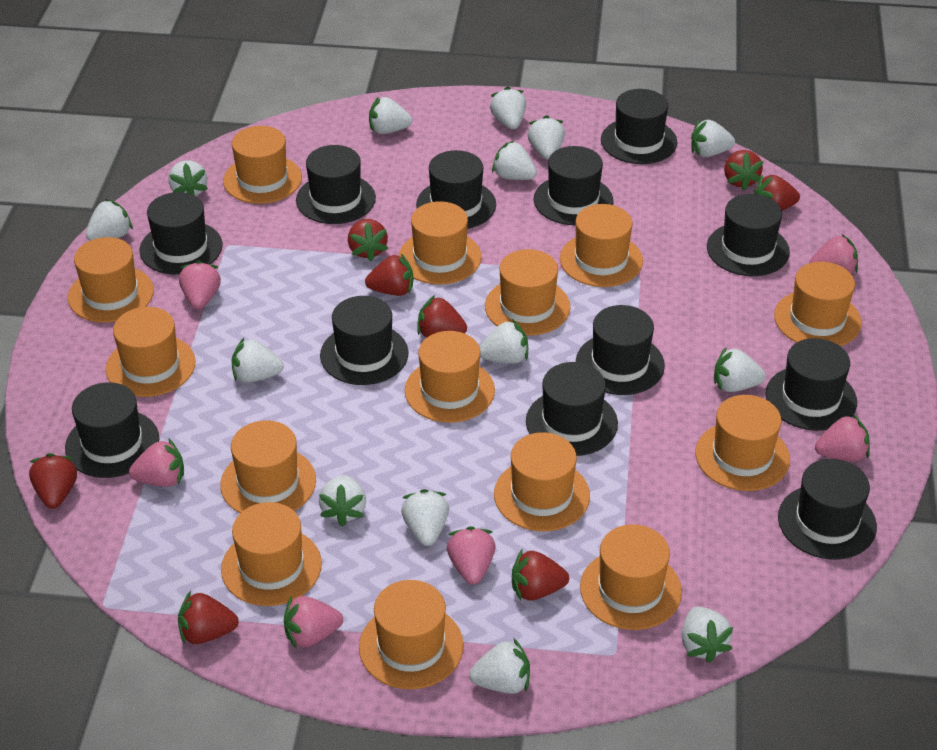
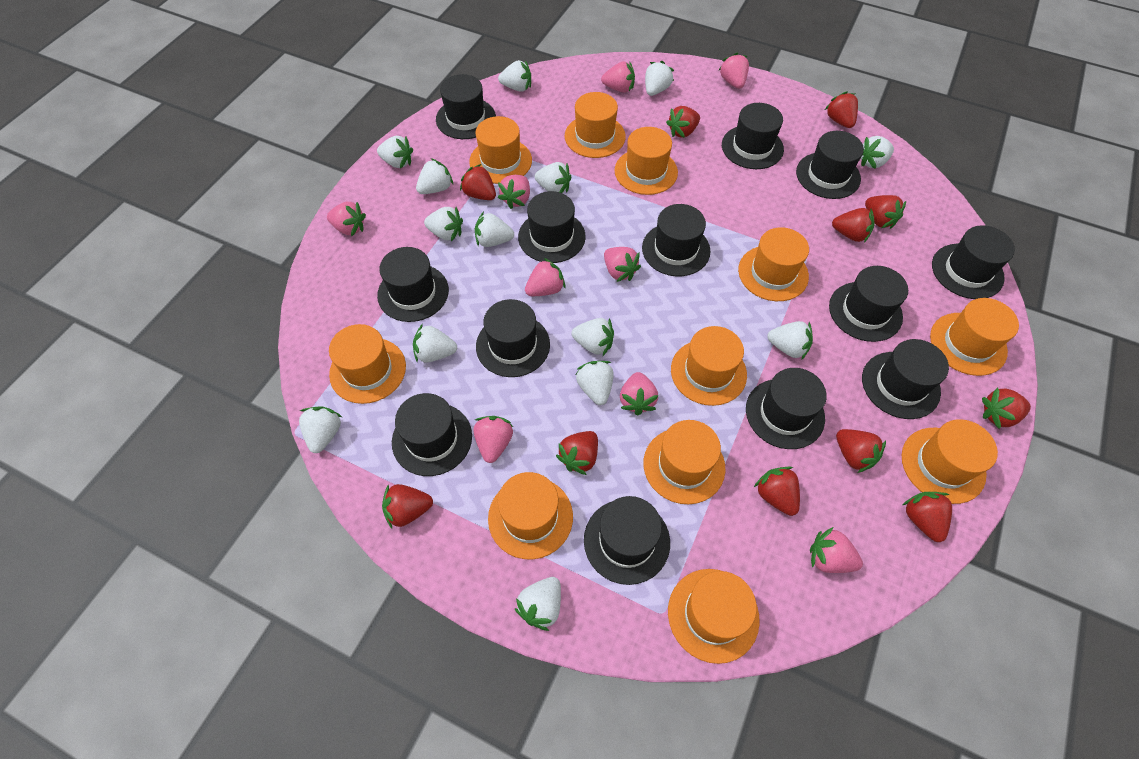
black hat: [65,382,160,478] [139,192,223,275] [296,145,376,224] [320,296,409,385] [416,150,496,229] [526,362,618,456] [534,146,613,225] [576,305,665,395] [601,89,677,164] [707,194,790,276] [766,338,857,431] [778,459,877,559] = 12 -> [377,247,449,322] [392,393,472,476] [436,74,496,139] [476,299,550,377] [518,191,586,263] [584,496,670,585] [642,204,710,276] [722,103,784,169] [746,368,827,449] [796,131,864,199] [829,266,908,342] [862,339,949,419] [932,225,1015,299] = 13
orange hat: [68,237,154,323] [106,307,196,397] [220,420,316,513] [221,502,322,606] [223,126,302,204] [359,580,464,689] [399,201,482,284] [405,331,495,423] [485,249,570,336] [494,432,590,531] [560,204,643,287] [580,525,682,630] [695,395,790,491] [774,262,861,346] = 14 -> [329,324,406,404] [469,116,532,184] [488,472,573,559] [565,92,626,158] [614,127,678,195] [643,420,725,504] [668,569,760,664] [671,326,747,406] [738,227,809,301] [902,419,998,504] [930,298,1019,376] = 11
pink strawberry: [129,438,184,487] [179,260,221,309] [284,596,343,649] [447,526,496,584] [809,234,858,273] [815,414,870,461] = 6 -> [327,202,366,236] [473,416,513,463] [498,175,530,209] [525,258,565,296] [601,61,635,93] [604,247,641,282] [620,372,658,416] [718,53,749,89] [810,527,863,573] = 9
red strawberry: [29,453,77,509] [178,591,239,645] [348,219,388,261] [365,253,413,296] [418,295,467,338] [512,548,569,601] [724,150,763,191] [754,175,800,211] = 8 -> [382,484,433,528] [460,164,496,200] [556,431,598,475] [666,106,700,138] [754,466,800,516] [825,91,858,128] [832,208,875,243] [836,429,886,473] [865,195,906,229] [903,492,952,542] [982,387,1031,429] = 11

